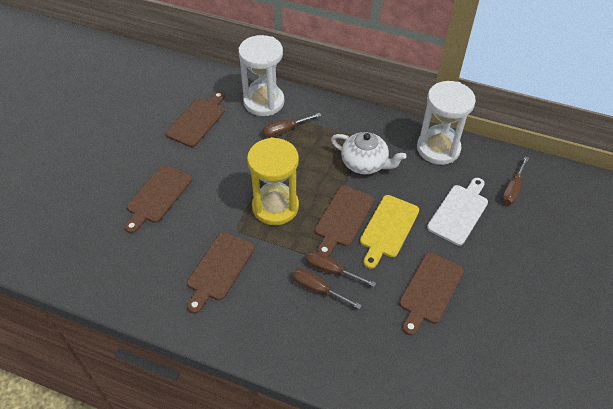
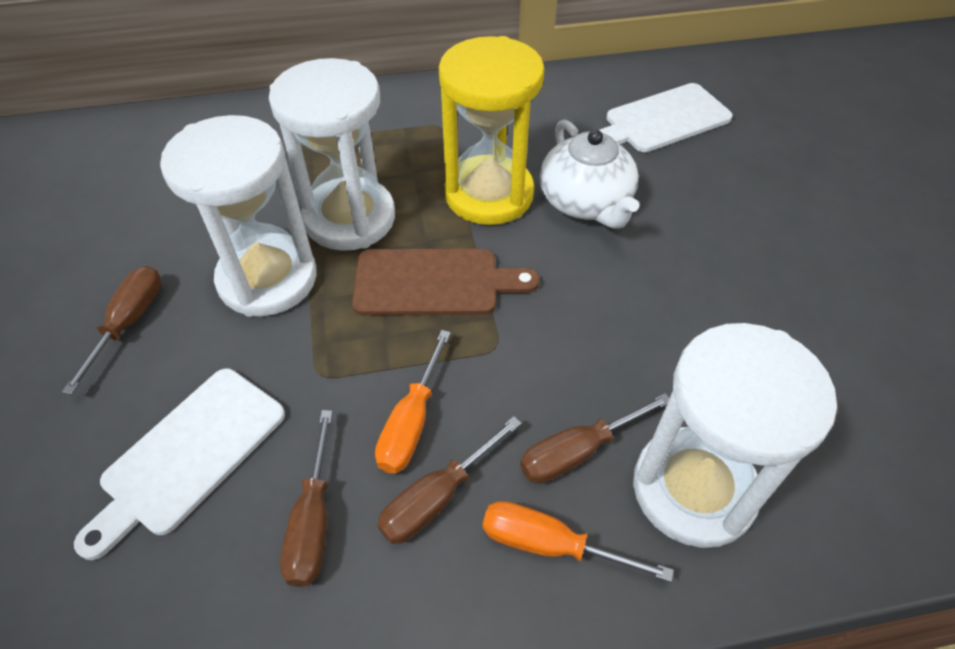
brown cutting board: [125,165,192,233] [166,91,225,147] [187,232,255,313] [315,185,375,256] [399,252,464,335] = 5 -> [352,249,540,316] = 1
orange screwdriver: none = 0 -> [375,330,451,473] [482,501,674,582] = 2
white cutting board: [427,178,488,246] = 1 -> [74,368,285,560] [600,83,733,152] = 2
white hourglass: [239,35,284,116] [417,81,476,165] = 2 -> [160,115,317,317] [269,58,395,251] [633,323,837,548] = 3
yellow cutting board: [360,195,419,269] = 1 -> none = 0

